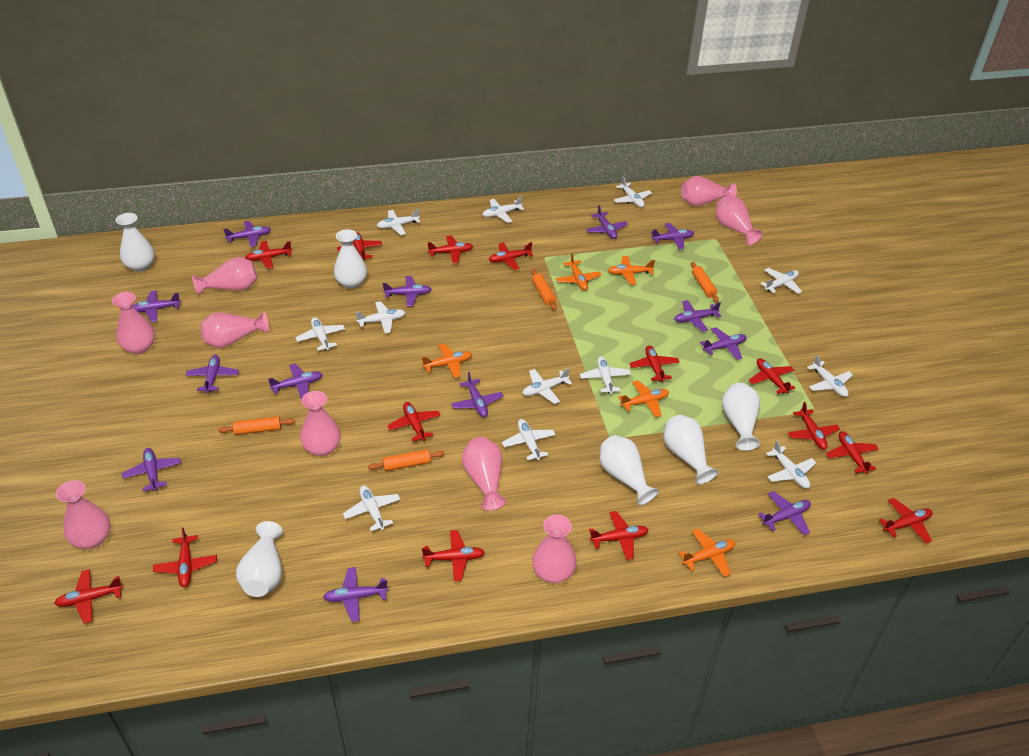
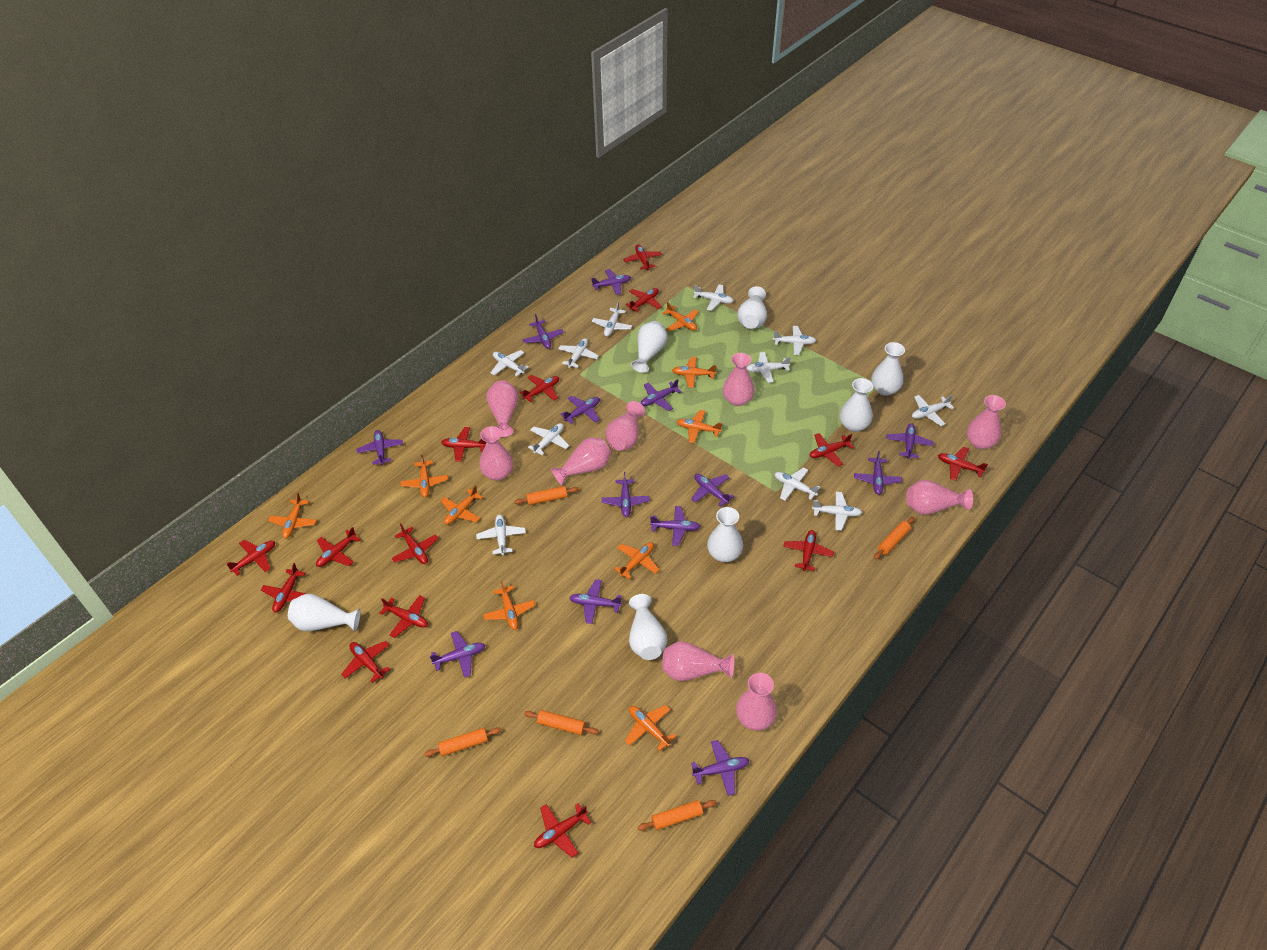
orange plane: [422,344,472,378] [556,253,601,291] [608,256,655,285] [619,380,669,417] [679,529,735,577] = 5 -> [268,492,317,539] [401,454,448,498] [440,485,483,525] [483,580,535,630] [614,542,660,580] [625,705,676,751] [662,302,699,331] [672,357,717,388] [676,410,722,443] = 9
orange rolling pin: [218,416,295,435] [368,449,444,471] [532,269,557,310] [691,262,719,302] = 4 -> [424,727,501,757] [514,486,579,505] [524,710,599,735] [638,800,716,831] [874,517,915,559] = 5
white plane: [295,317,345,351] [343,485,400,531] [356,301,406,333] [377,209,420,235] [482,196,524,223] [502,419,555,460] [522,368,572,404] [580,356,631,394] [614,176,652,207] [760,268,802,294] [766,440,816,489] [807,355,853,397] = 12 -> [476,514,526,555] [491,350,529,376] [528,423,569,456] [558,338,599,368] [592,302,632,337] [693,284,734,311] [746,352,791,383] [773,326,816,355] [775,467,820,500] [812,492,863,531] [912,395,954,426] = 11
white vase: [116,213,155,272] [236,521,283,597] [334,229,367,289] [600,435,659,505] [664,415,718,484] [722,383,760,451] = 6 -> [288,594,360,632] [629,594,667,660] [631,321,668,373] [707,507,743,562] [737,286,767,329] [840,378,873,432] [871,342,905,396] = 7

